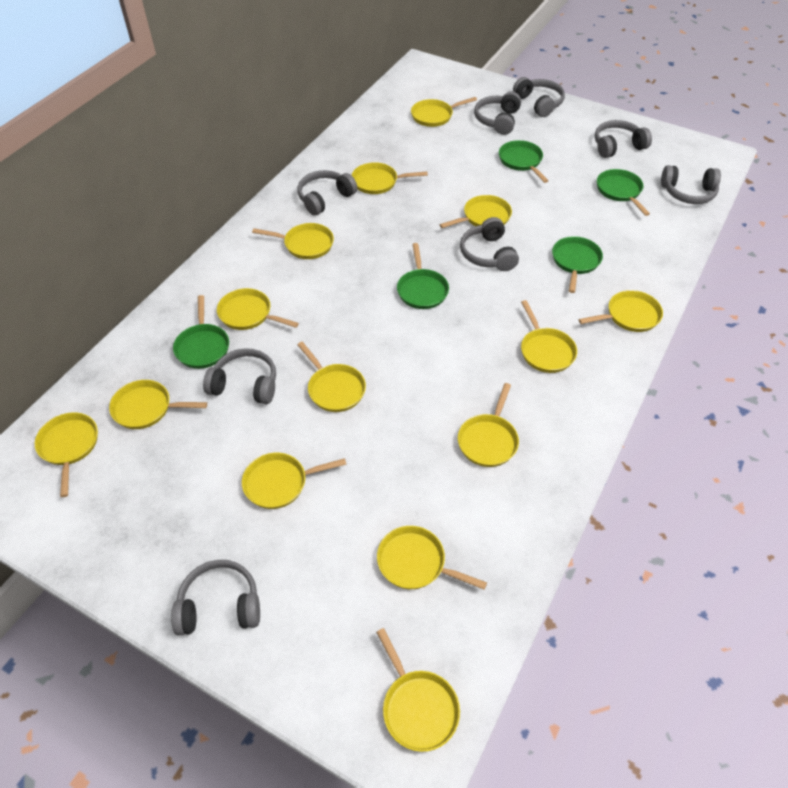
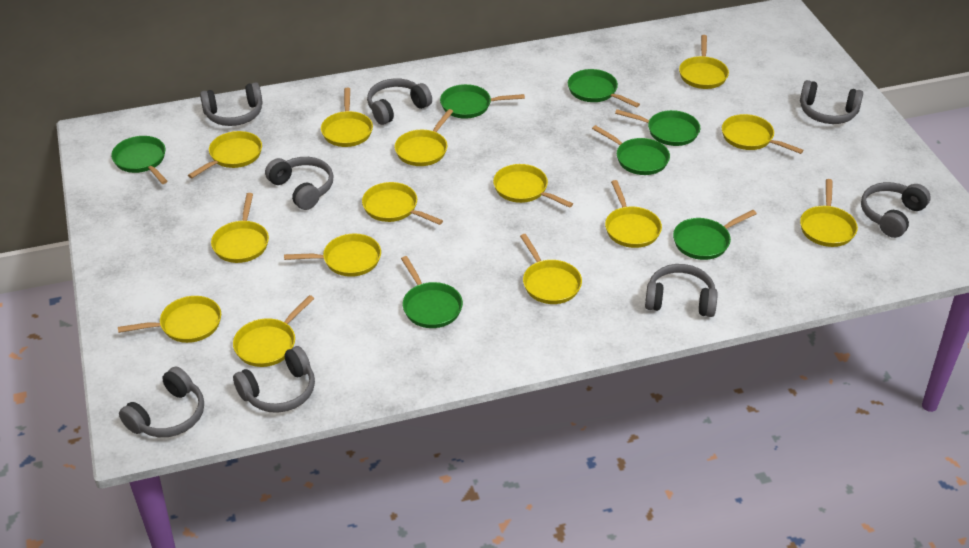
green pan: [173,295,229,369] [397,243,449,309] [499,140,549,183] [552,236,603,293] [597,169,650,216] = 5 -> [111,136,168,184] [401,256,463,328] [440,84,525,119] [568,69,640,108] [592,125,670,175] [615,109,700,146] [673,210,757,260] = 7

